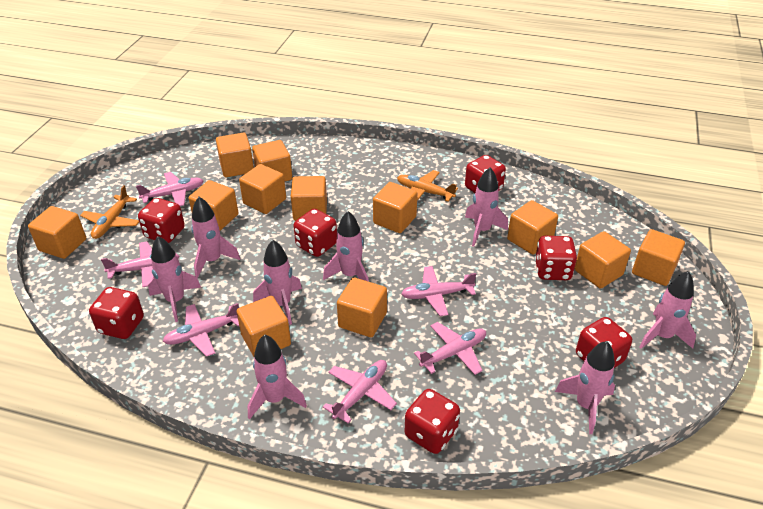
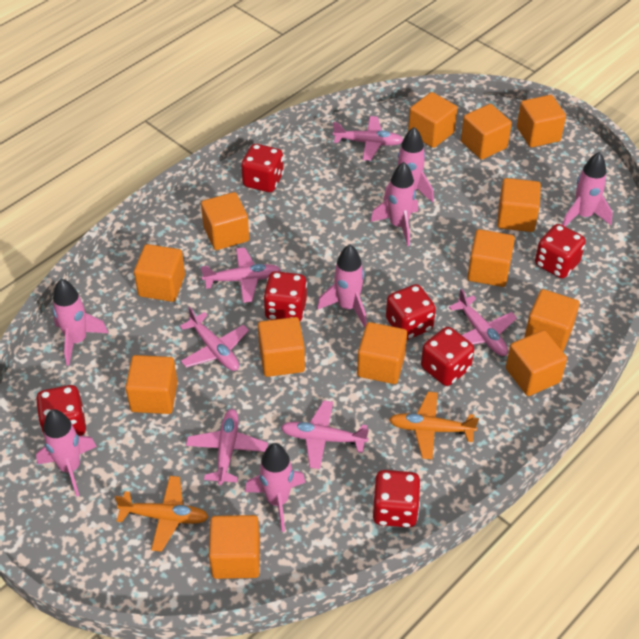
orange cube: [28,206,86,259] [189,180,238,231] [216,133,254,177] [237,296,291,357] [239,164,286,214] [252,140,292,181] [291,176,327,221] [337,277,387,337] [373,182,417,233] [507,200,558,255] [574,231,631,289] [632,229,685,286] = 12 -> [125,355,178,414] [134,244,185,302] [201,192,249,250] [209,515,260,579] [258,317,305,377] [357,322,407,384] [408,92,458,148] [461,104,512,160] [467,229,515,287] [497,178,541,232] [506,330,567,396] [517,95,566,147] [524,289,580,351] = 13
pink rocket: [148,236,201,322] [191,197,240,278] [248,335,307,419] [253,240,302,325] [323,211,369,282] [465,167,508,247] [555,341,615,434] [639,271,696,349] = 8 -> [36,409,97,497] [53,279,108,366] [245,443,306,532] [317,244,367,328] [370,162,418,246] [384,127,434,203] [562,152,613,226] = 7

